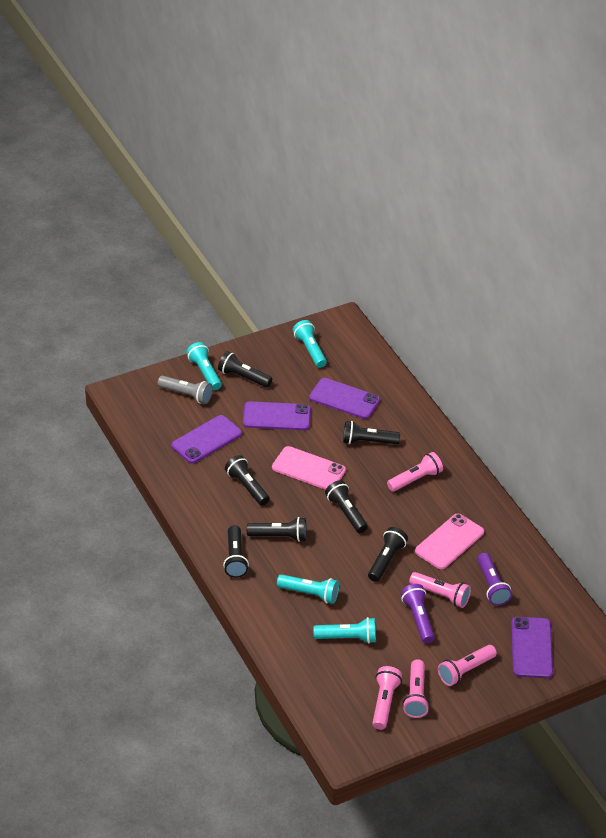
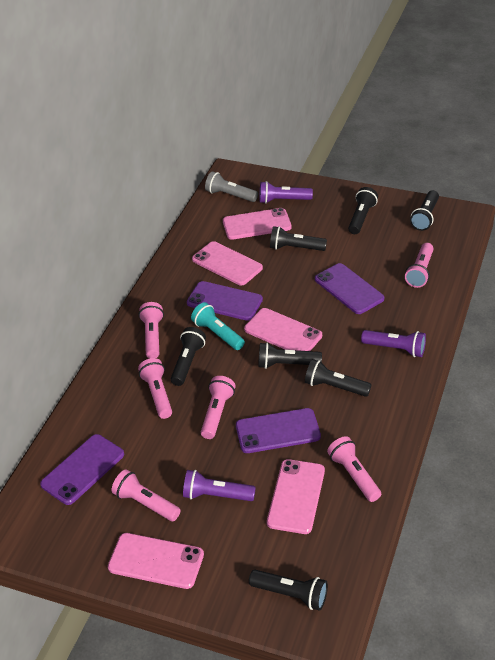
pink flashlight: [372,666,402,730] [387,452,443,492] [403,659,430,718] [409,572,471,608] [438,645,497,686] = 5 -> [112,470,181,521] [138,358,172,419] [139,302,164,359] [201,376,236,439] [327,436,381,502] [405,243,434,288] = 6
pink phone: [272,446,346,490] [415,513,484,569] = 2 -> [108,533,204,589] [192,241,263,285] [223,208,292,240] [244,308,322,351] [267,459,325,534] = 5
purple flashlight: [401,584,435,644] [477,553,512,606] = 2 -> [183,470,256,501] [259,181,313,204] [361,330,426,357] = 3
turquoise flashlight: [186,342,222,390] [277,574,339,604] [293,320,327,368] [313,617,376,644] = 4 -> [191,302,245,350] = 1

